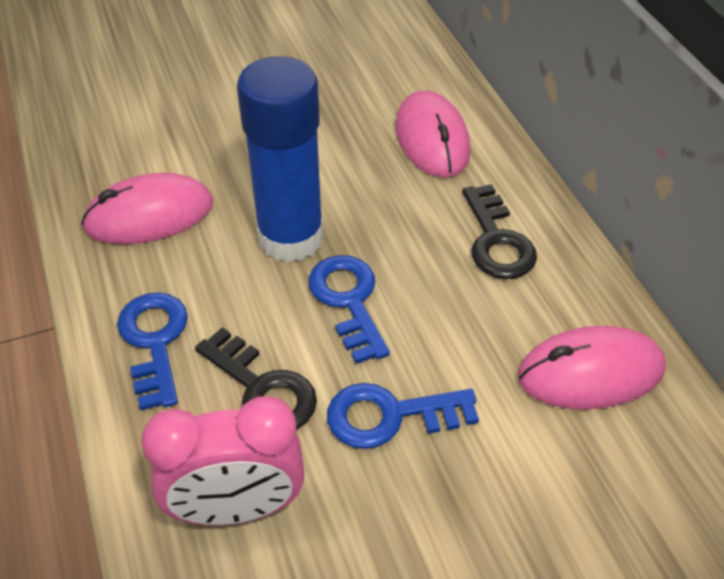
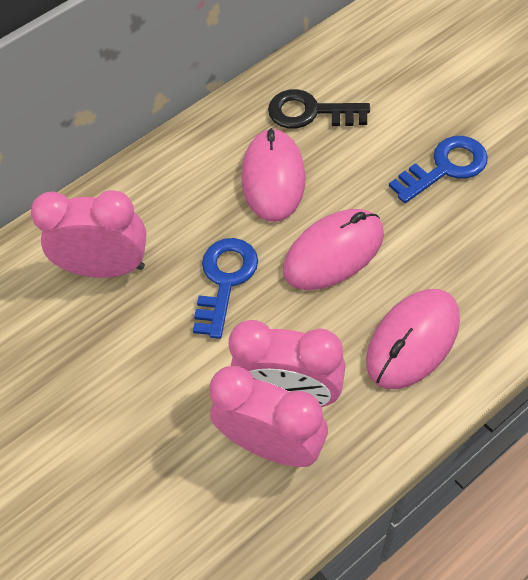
black key: [195,327,317,430] [462,184,537,279] = 2 -> [268,89,370,129] = 1
blue glue stick: [237,56,324,263] = 1 -> none = 0
blue key: [117,292,188,410] [308,255,390,364] [327,383,479,449] = 3 -> [193,238,258,339] [389,136,488,203] = 2
pink clock: [141,397,305,526] = 1 -> [31,190,147,278] [210,366,328,467] [229,320,346,407] = 3

